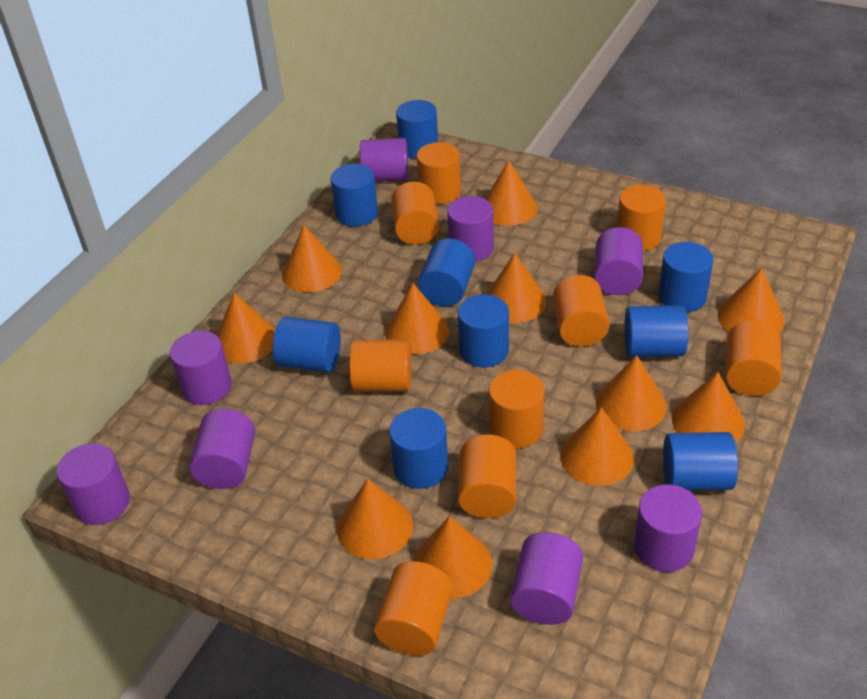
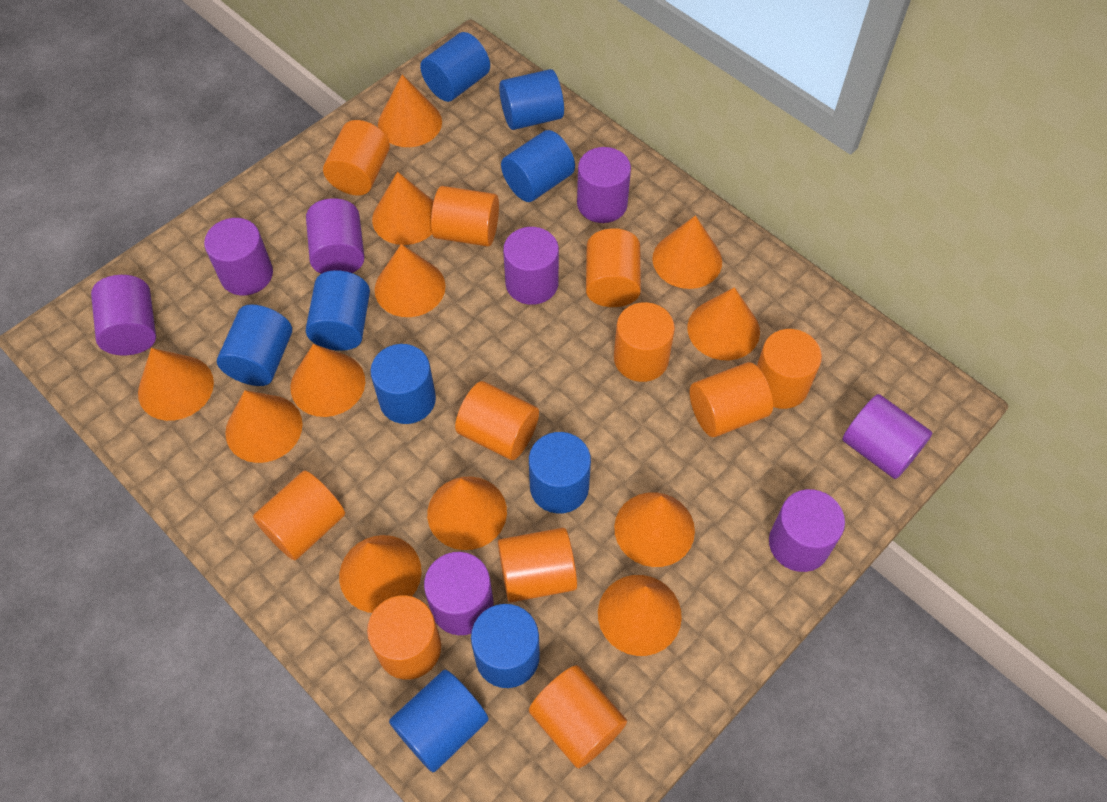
orange cone: [217,293,276,364] [282,225,342,293] [337,479,413,559] [385,283,449,354] [414,516,492,599] [485,161,538,226] [486,253,546,323] [560,407,634,486] [596,355,667,431] [672,372,745,443] [718,268,785,333] = 11 -> [138,348,214,421] [225,390,303,463] [290,344,365,417] [339,535,422,613] [372,172,434,245] [375,244,446,317] [378,75,442,147] [427,476,507,550] [598,575,682,656] [614,492,695,567] [652,215,722,289] [687,287,760,360] = 12
orange cylinder: [350,340,412,391] [374,561,453,656] [391,181,439,245] [417,142,461,204] [458,435,516,518] [489,370,544,448] [552,275,609,347] [617,185,666,251] [726,320,782,396] = 9 -> [253,471,345,561] [323,120,390,196] [367,595,441,680] [431,186,499,246] [455,381,539,460] [498,528,577,603] [529,665,627,768] [586,228,641,307] [614,302,675,382] [690,362,773,437] [757,329,822,409] = 11

